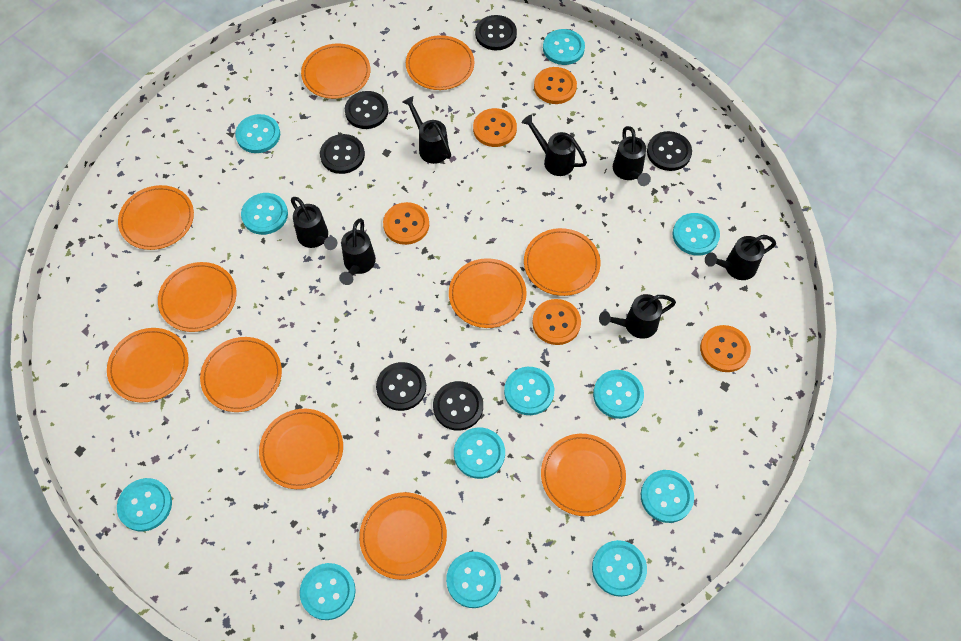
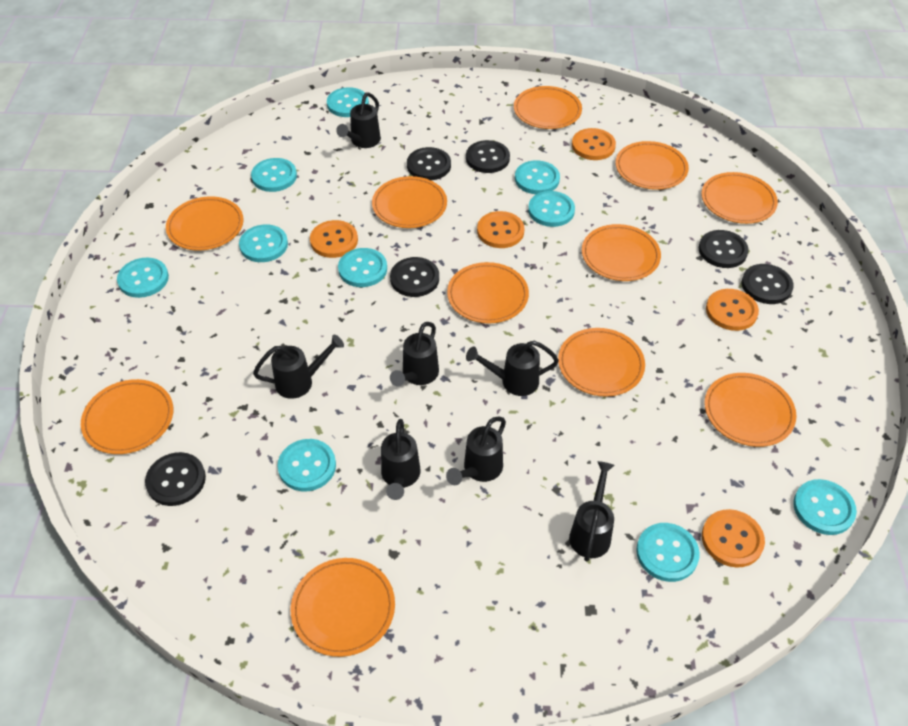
turquoise button: [117,478,172,532] [235,114,280,153] [241,193,288,235] [300,563,356,620] [446,552,501,608] [454,428,505,479] [504,367,554,415] [543,29,585,65] [592,540,647,597] [593,370,644,419] [641,470,694,523] [672,213,720,256] = 12 -> [117,258,169,298] [239,224,288,262] [251,158,297,192] [277,439,336,491] [327,87,369,117] [338,248,387,287] [515,160,560,194] [528,191,575,227] [636,523,700,582] [793,479,857,535] = 10

